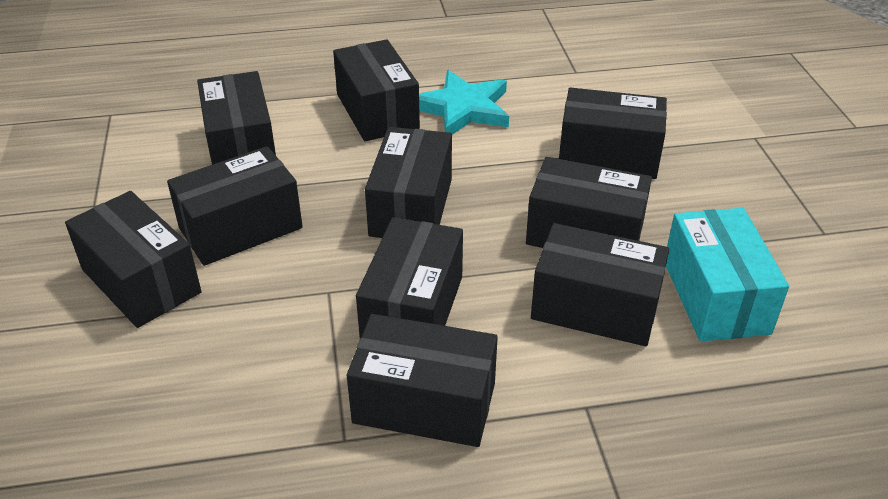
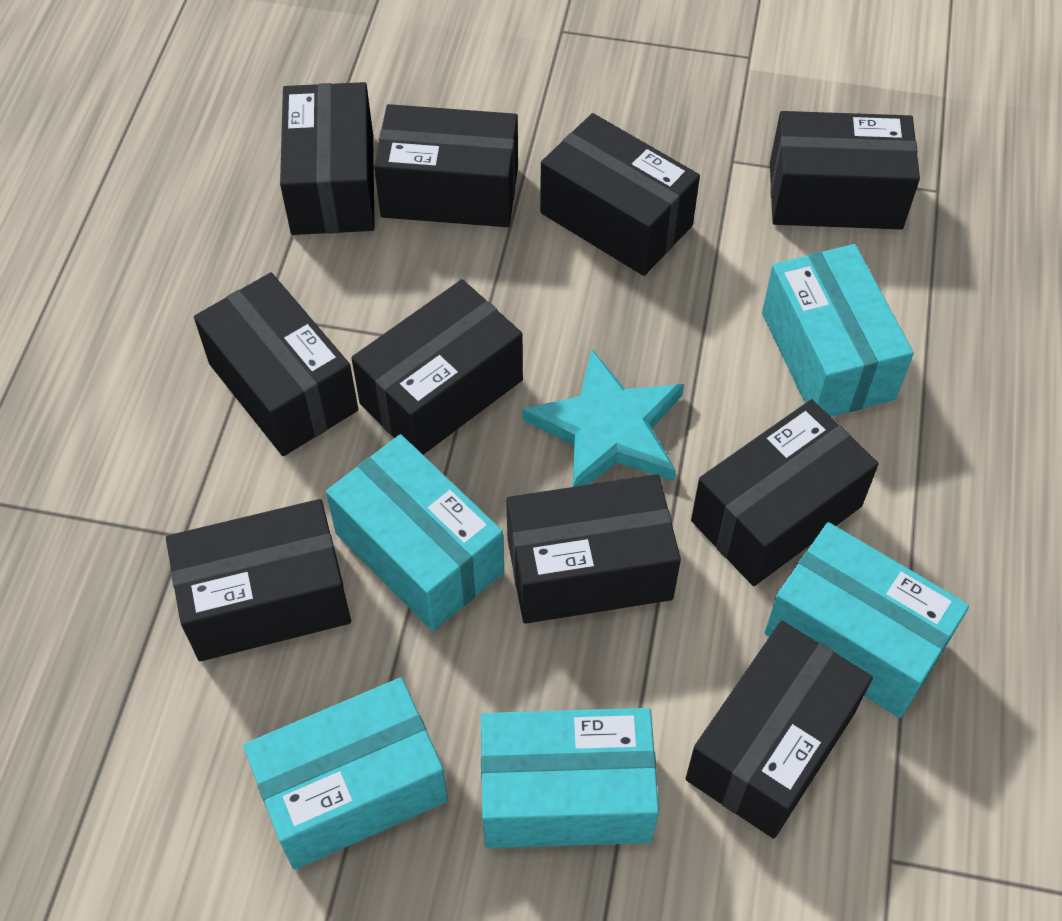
turquoise box: [666,208,789,342] = 1 -> [243,677,448,870] [326,434,504,631] [481,708,659,848] [762,244,914,417] [764,522,969,718] = 5

